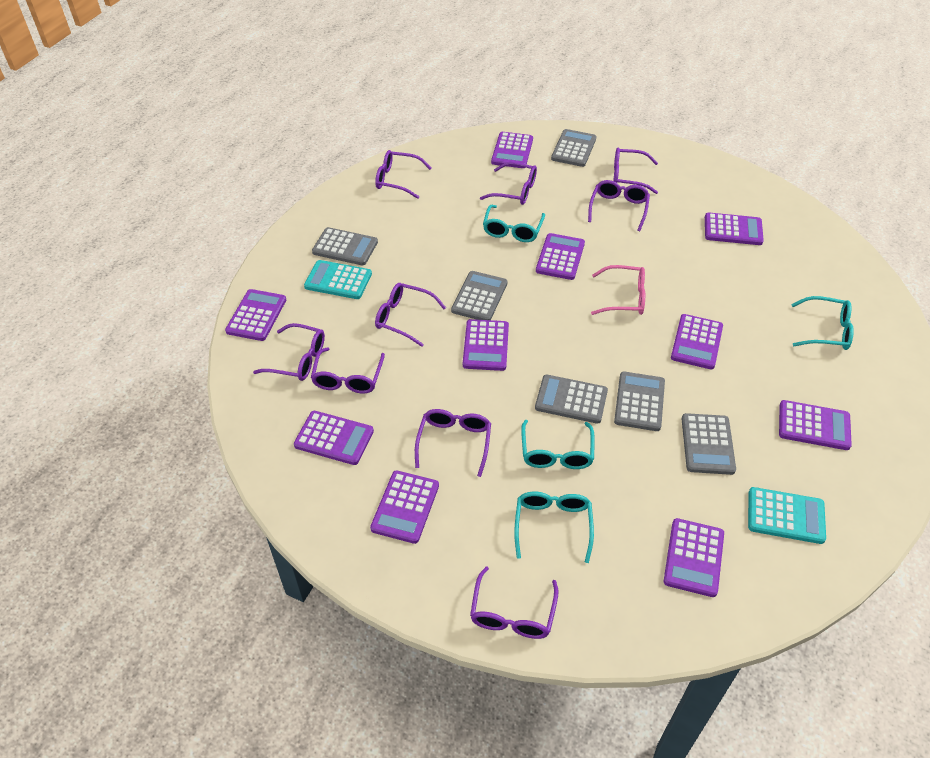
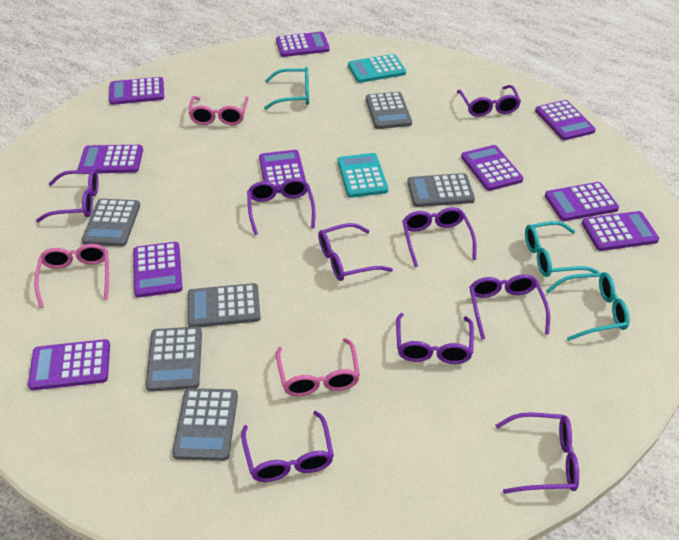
pink glasses: [591,265,645,315] = 1 -> [34,244,109,308] [189,96,249,125] [276,338,360,396] = 3
turquoise glasses: [483,205,545,242] [514,492,594,563] [521,420,595,469] [791,296,854,350] = 4 -> [264,67,309,110] [525,221,599,277] [546,272,630,341] = 3

